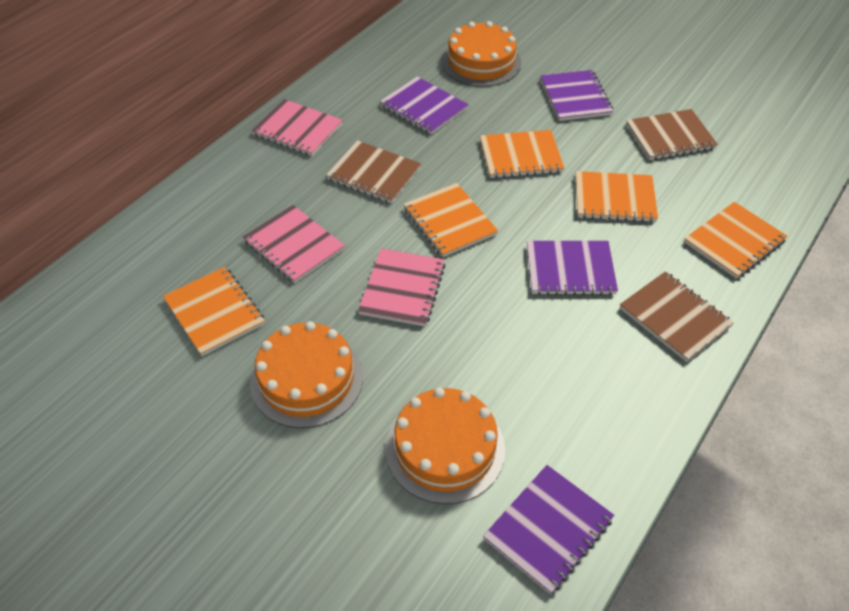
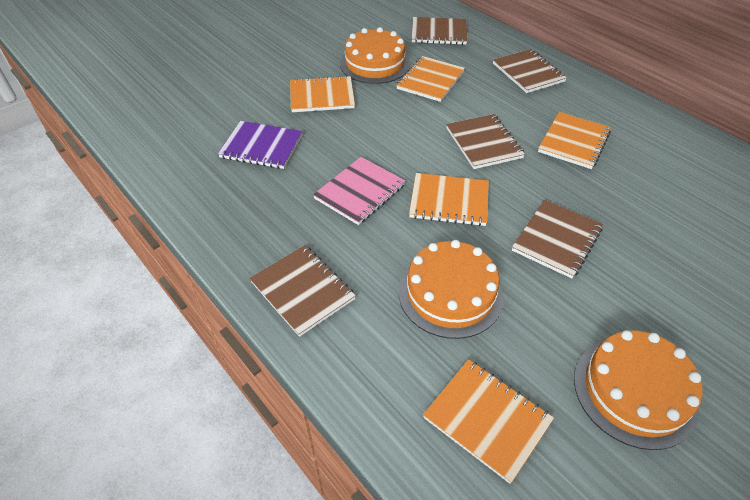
brown notebook: [326,140,421,203] [620,271,734,362] [626,109,718,160] = 3 -> [249,245,356,337] [412,17,468,45] [446,114,525,169] [493,49,567,93] [512,200,603,278] = 5
pink notebook: [243,205,345,283] [251,99,343,156] [358,248,446,327] = 3 -> [313,157,406,225] = 1
purple notebook: [380,76,469,135] [483,465,614,594] [527,241,618,295] [541,70,614,121] = 4 -> [218,121,303,169] = 1

